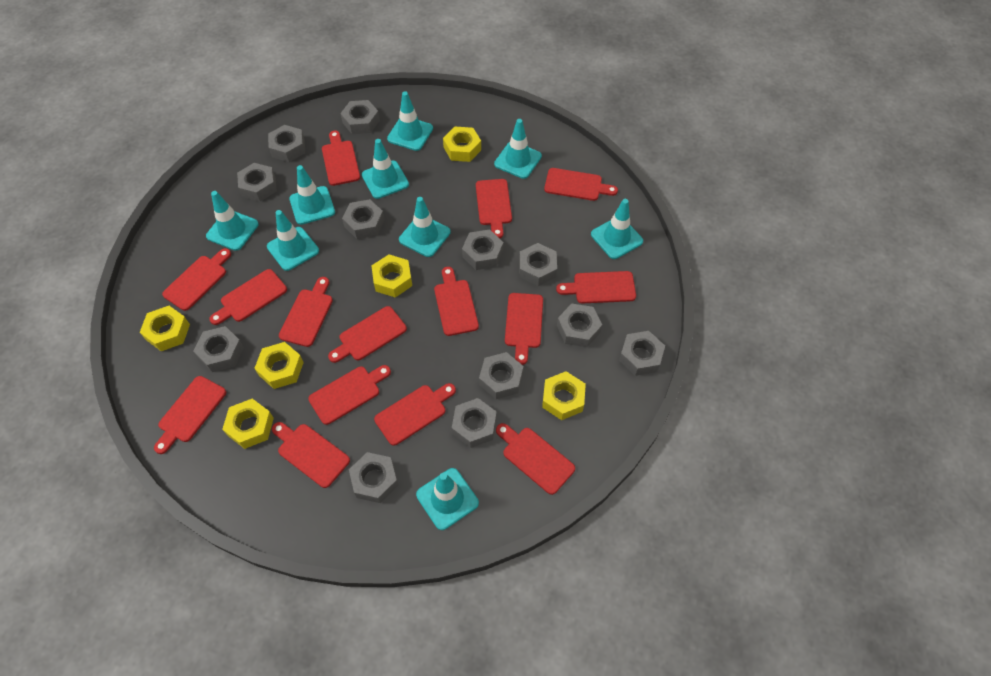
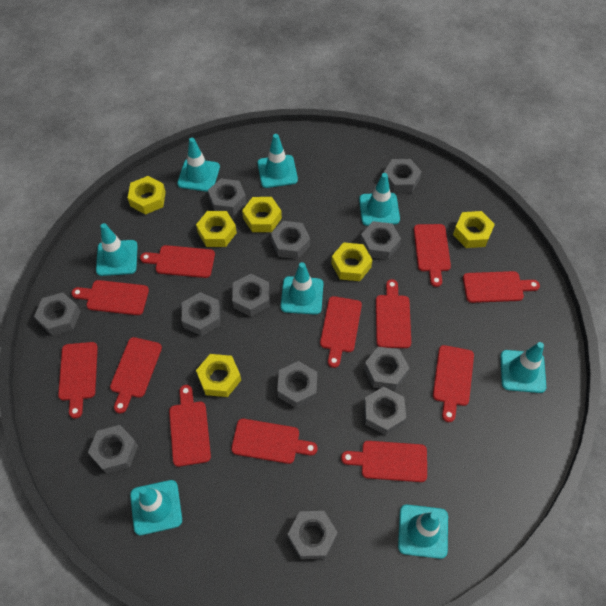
red cutting board: [154,376,226,454] [162,248,231,311] [209,269,287,325] [272,422,350,488] [279,277,333,347] [308,365,391,425] [322,130,360,186] [328,306,407,363] [374,383,456,446] [434,267,479,336] [476,179,512,238] [496,423,575,495] [505,293,543,365] [544,168,618,201] [556,271,636,304] = 15 -> [58,342,98,419] [71,280,149,315] [110,337,162,413] [140,245,215,278] [169,385,211,467] [231,419,318,464] [320,296,362,368] [341,441,427,482] [376,279,411,348] [414,224,451,287] [433,345,474,422] [463,271,540,303] = 12
turquoise traffic cone: [206,191,259,251] [267,210,319,271] [289,165,335,225] [362,139,409,199] [387,91,433,151] [399,197,451,257] [416,468,479,530] [494,119,542,179] [591,199,643,259] = 9 -> [96,223,138,276] [130,480,182,535] [177,138,220,192] [258,134,298,188] [281,262,323,315] [359,173,400,226] [398,505,448,559] [500,342,546,393] = 8

